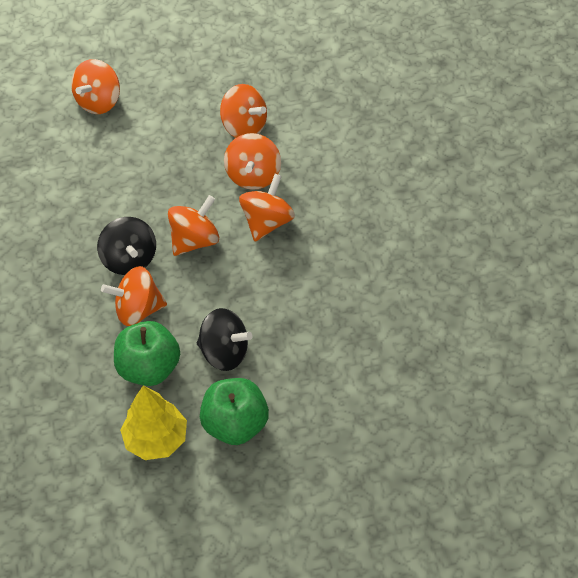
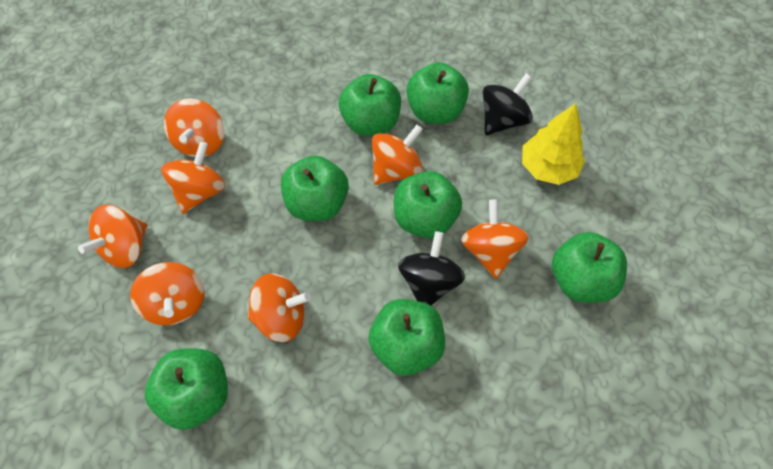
green apple: [114,321,180,386] [200,378,269,445] = 2 -> [145,348,228,430] [281,155,349,221] [339,74,401,136] [368,299,445,376] [394,171,462,238] [406,62,469,124] [552,232,627,303] = 7
orange spinning top: [71,59,120,114] [101,266,167,326] [168,195,219,256] [220,84,267,138] [224,133,281,190] [239,174,295,242] = 6 -> [78,205,147,268] [130,262,205,325] [161,141,225,214] [164,98,224,157] [247,273,311,342] [372,125,423,185] [461,200,529,278] = 7

